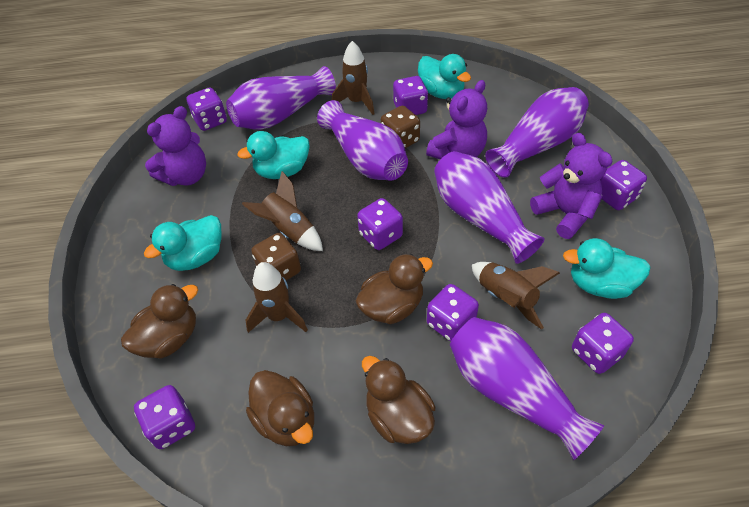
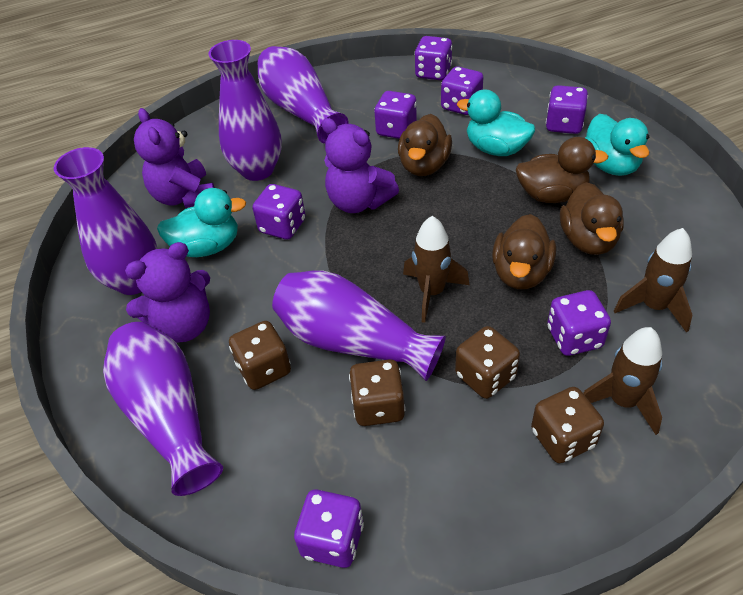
brown dice: [251,233,301,281] [381,106,420,148] = 2 -> [229,321,291,390] [349,359,405,426] [455,326,520,399] [531,387,604,463] = 4
brown rocket: [242,171,323,251] [245,262,308,333] [332,41,375,115] [472,262,560,330] = 4 -> [403,216,470,323] [583,327,662,435] [614,228,693,333] = 3
turquoise duck: [144,215,221,271] [237,131,310,179] [418,54,471,99] [563,238,651,299] = 4 -> [157,188,246,257] [457,89,535,156] [585,114,649,176] = 3

